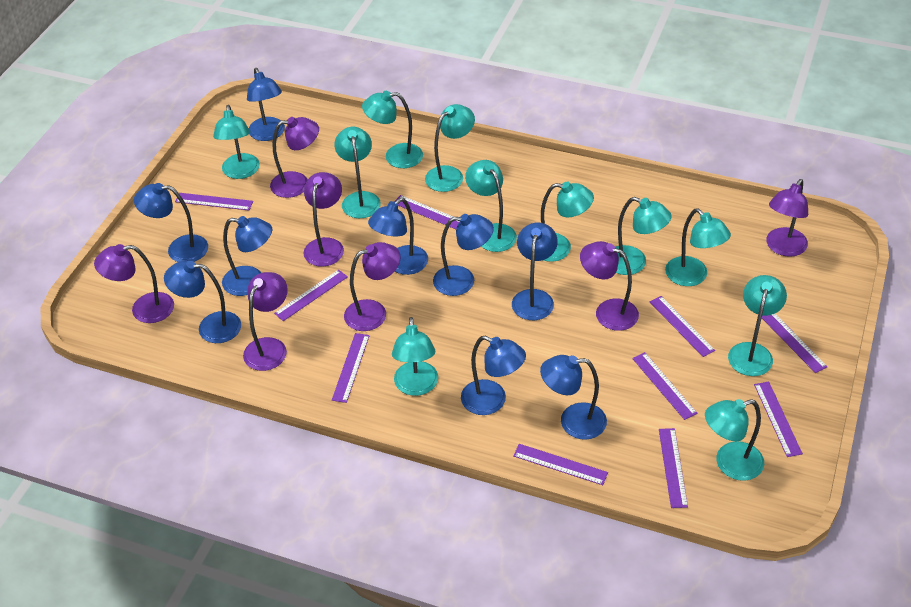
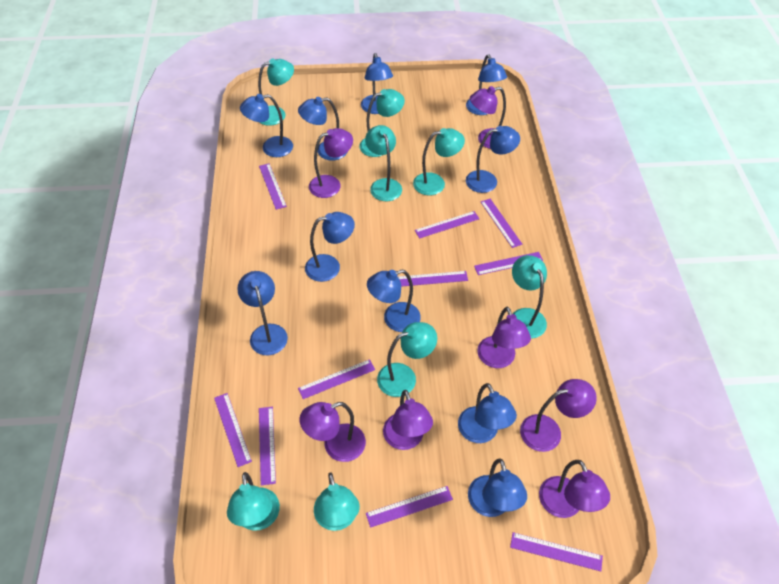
blue lamp: [134,183,208,262] [164,260,241,343] [222,216,272,296] [247,68,285,141] [368,198,428,275] [433,214,494,296] [461,336,526,415] [512,223,558,320] [540,355,607,440] = 9 -> [237,271,288,355] [240,94,293,157] [298,97,347,161] [305,212,355,282] [361,53,393,114] [367,270,421,332] [458,383,517,443] [466,54,507,115] [466,126,520,193] [468,458,527,517] = 10
turquoise lamp: [213,105,260,179] [334,127,381,218] [362,91,423,168] [392,317,438,396] [425,104,475,192] [465,160,517,252] [541,181,594,262] [615,197,672,275] [665,209,731,286] [705,399,764,481] [728,275,787,376] = 11 -> [227,472,280,531] [258,59,294,126] [314,472,360,531] [359,89,405,157] [365,125,402,201] [377,322,437,397] [413,128,465,196] [512,255,547,339] = 8

